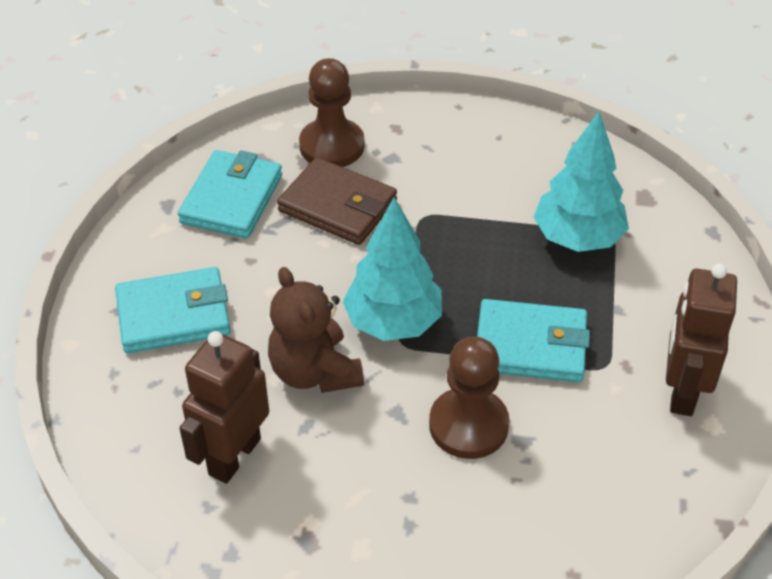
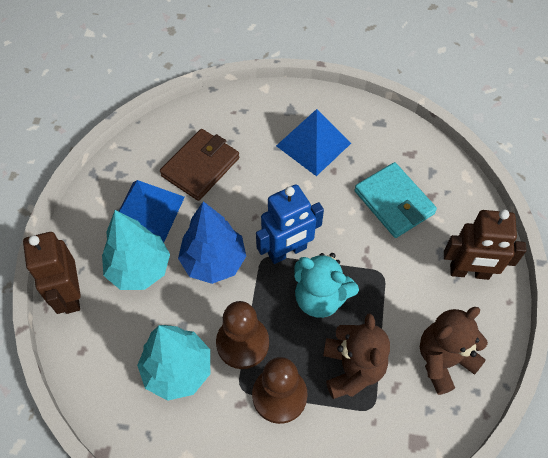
blue pyramid: none = 0 -> [119,180,185,242] [276,109,351,176] = 2
blue robot: none = 0 -> [256,184,324,264] = 1
blue tree: none = 0 -> [178,201,246,284] = 1
brown teddy bear: [268,267,364,393] = 1 -> [323,313,390,399] [420,307,488,395] = 2
turquoise teddy bear: none = 0 -> [294,253,359,318] = 1
turquoise wallet: [115,267,231,353] [178,150,282,239] [477,299,590,382] = 3 -> [354,162,437,238] = 1

